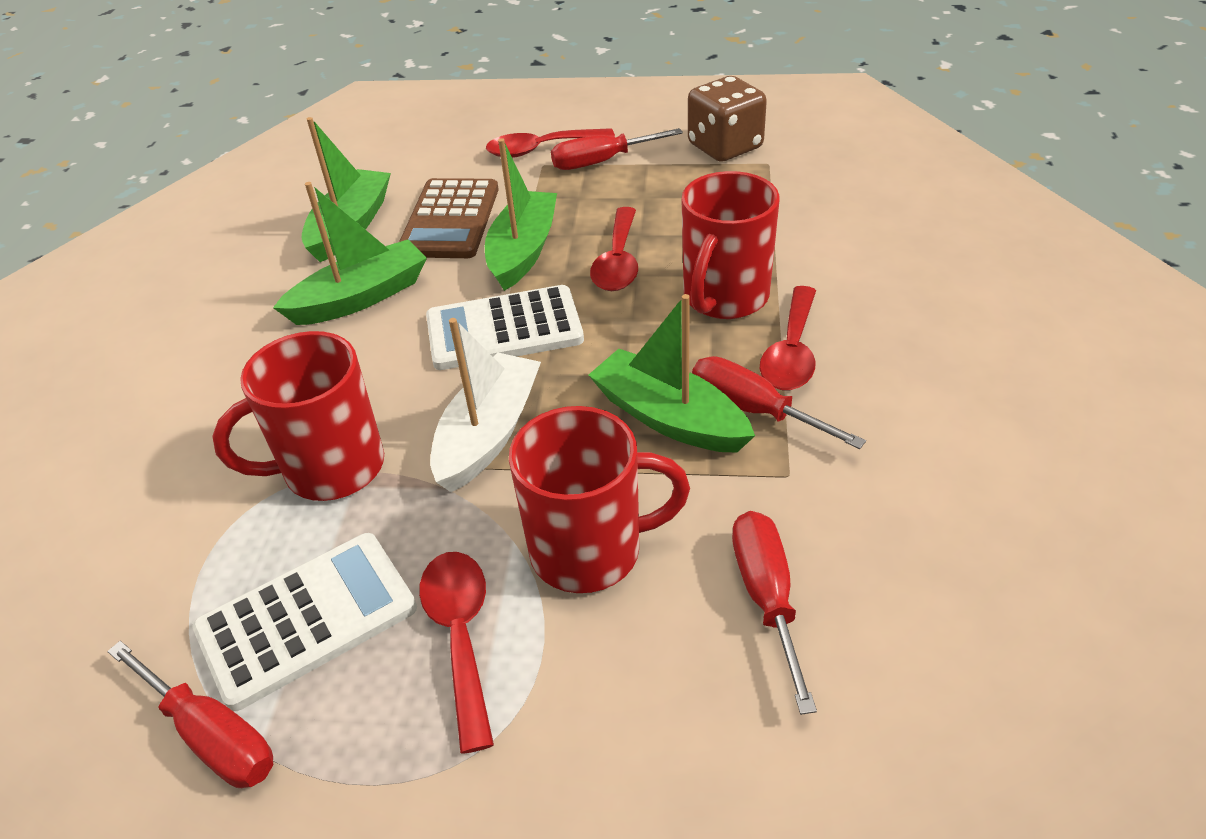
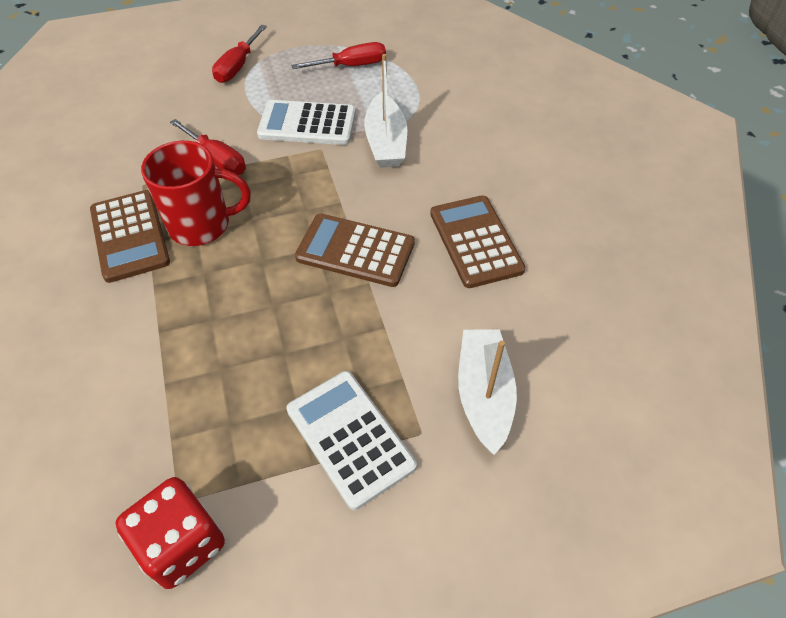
brown calculator: [399,178,499,258] = 1 -> [90,190,170,283] [295,213,415,287] [430,195,525,288] = 3
brown dice: [688,76,767,162] = 1 -> none = 0
green boat: [273,182,427,325] [302,117,391,262] [485,138,557,291] [588,294,755,453] = 4 -> none = 0
red dice: none = 0 -> [115,477,225,589] = 1
red mug: [212,331,384,501] [509,406,690,593] [682,171,779,319] = 3 -> [141,141,251,246] = 1
red screwdriver: [107,641,273,788] [551,128,683,170] [692,356,866,449] [732,511,817,715] = 4 -> [170,119,246,175] [212,25,267,83] [291,42,386,69] = 3
red spoon: [419,552,494,754] [486,128,615,158] [590,207,638,291] [760,286,816,390] = 4 -> none = 0
white boat: [430,318,541,492] = 1 -> [364,54,407,168] [458,329,517,455] = 2

